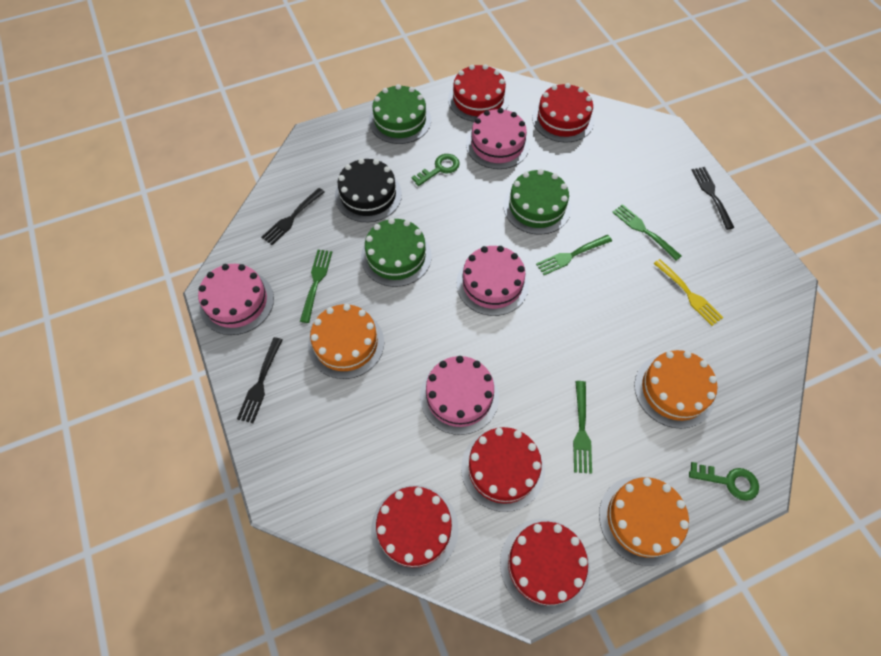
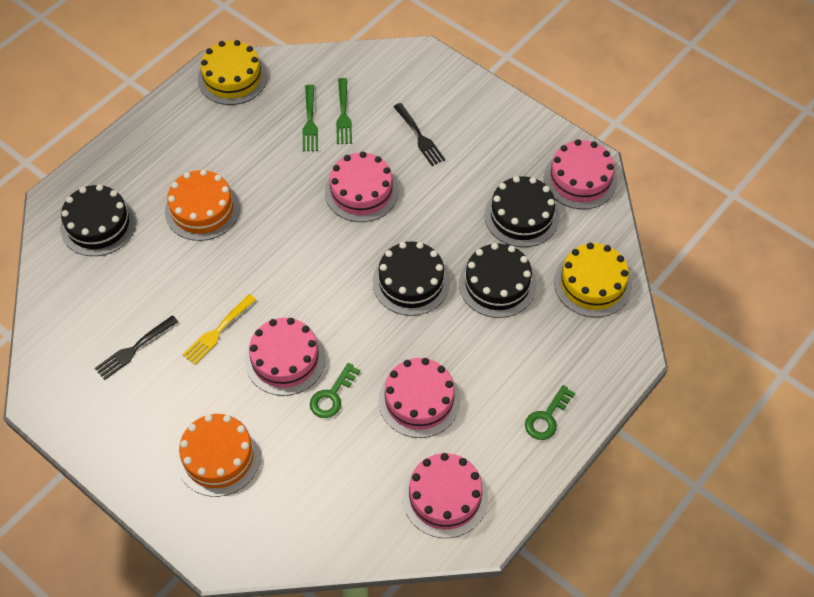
black cake: [335,158,402,222] = 1 -> [60,184,136,256] [373,242,450,316] [459,243,536,318] [484,176,559,247] = 4
black fork: [237,337,283,423] [261,188,325,245] [692,167,734,230] = 3 -> [94,315,178,380] [394,103,445,166] = 2
green cake: [361,218,432,287] [369,84,431,144] [503,169,571,235] = 3 -> none = 0
green fork: [300,250,332,323] [536,235,612,275] [573,381,592,474] [612,204,681,261] = 4 -> [303,85,318,152] [336,78,352,144] = 2
orange cake: [308,304,384,379] [599,476,689,566] [634,350,718,429] = 3 -> [165,169,240,241] [176,414,261,497] = 2
pink cake: [198,264,274,335] [420,356,499,435] [457,246,529,316] [466,108,530,169] = 4 -> [245,318,326,396] [325,152,399,222] [378,358,460,438] [402,453,488,538] [544,139,617,209] = 5
red cake: [371,485,459,576] [448,64,509,122] [461,427,545,512] [500,519,590,614] [532,83,594,143] = 5 -> none = 0
yellow cake: none = 0 -> [198,40,267,105] [554,243,632,317] = 2

